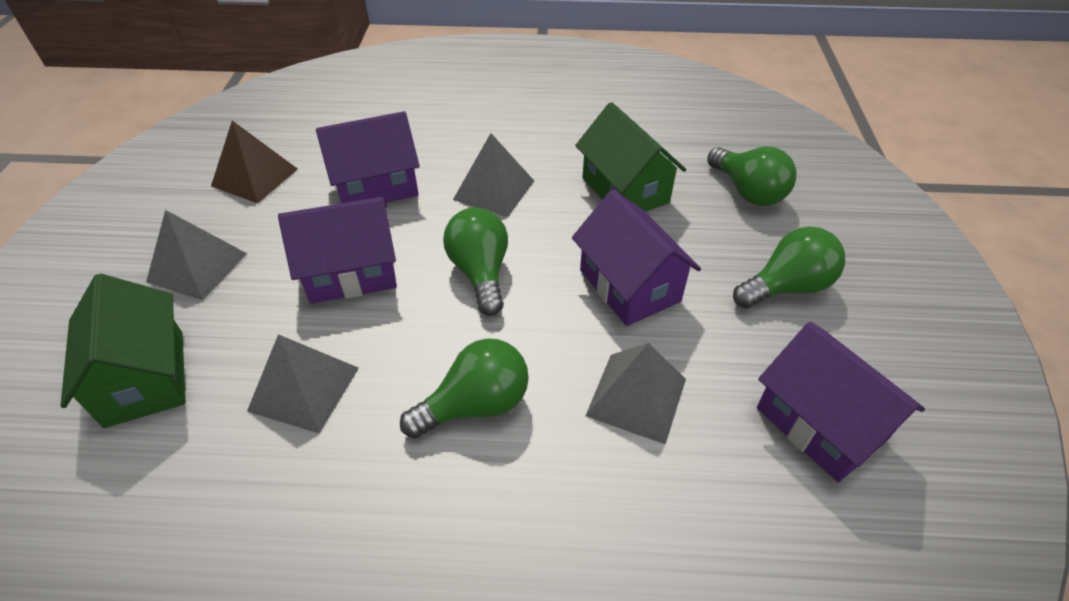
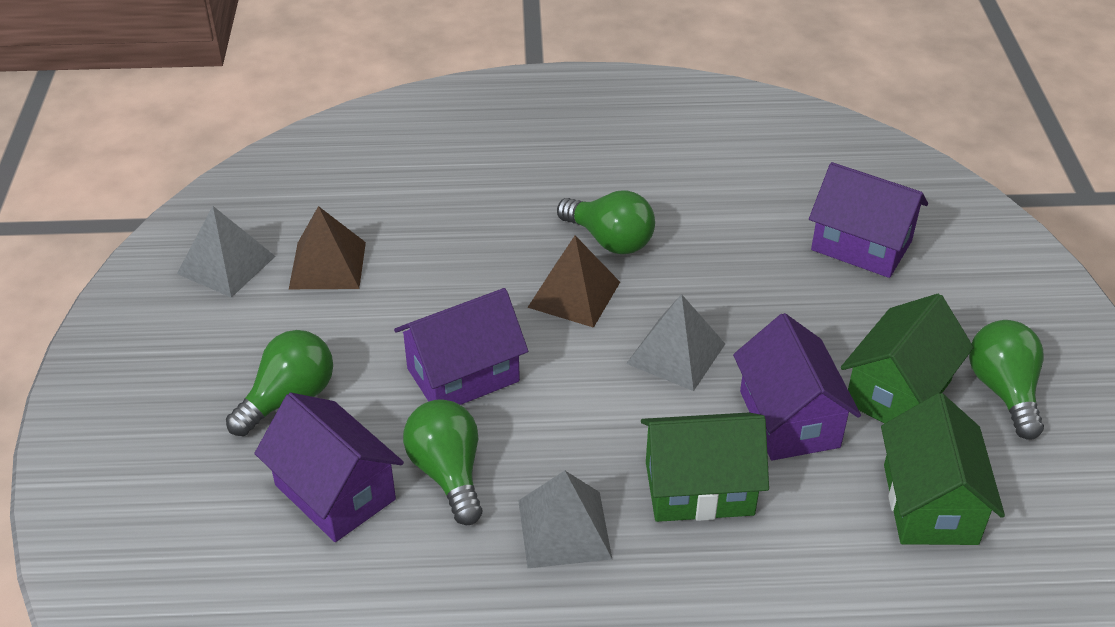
brown pyramid: [211,121,298,204] = 1 -> [289,206,366,289] [527,236,620,328] = 2
green house: [60,273,186,428] [575,102,686,212] = 2 -> [641,412,769,522] [841,294,974,423] [881,393,1005,545] = 3
grey pyramid: [146,210,247,300] [247,334,359,434] [453,133,534,217] [586,343,686,444] = 4 -> [177,206,276,298] [518,471,612,568] [626,294,725,391] = 3

